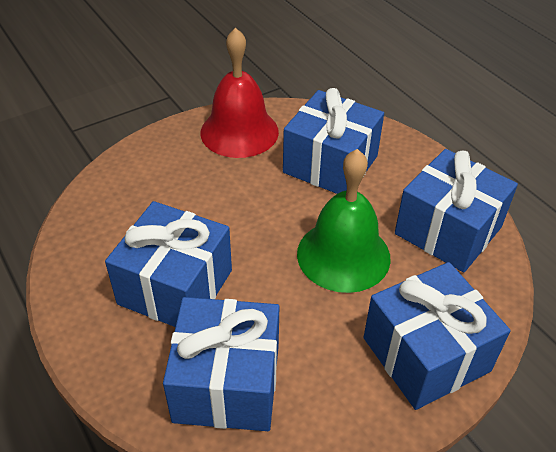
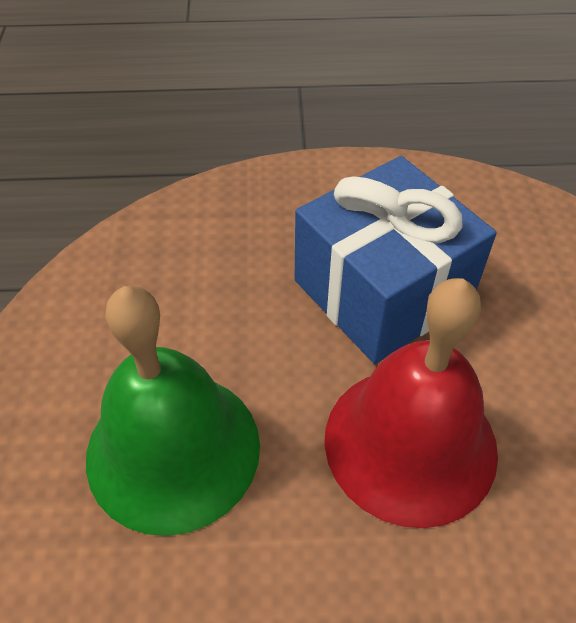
blue gift: [105,201,232,327] [163,297,279,431] [283,88,384,194] [363,262,511,410] [395,149,518,273] = 5 -> [295,156,497,364] = 1

